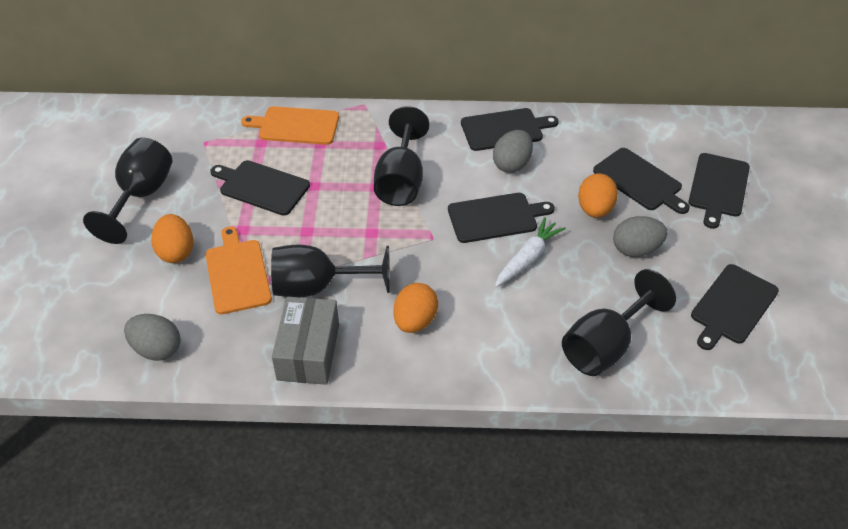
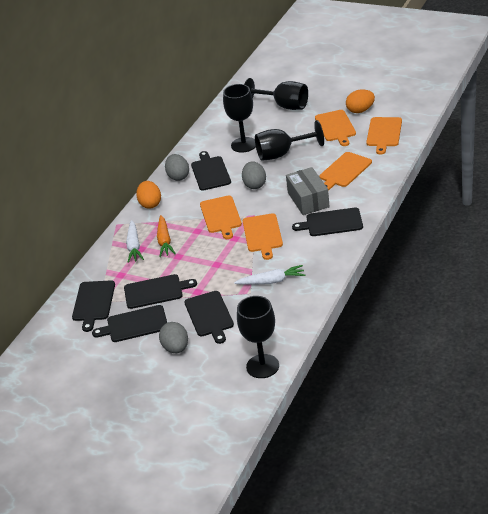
orange carrot: none = 0 -> [157,215,176,257] = 1
orange cutting board: [205,226,272,314] [241,106,339,145] = 2 -> [200,196,242,239] [243,213,283,260] [315,110,356,146] [320,152,372,190] [366,117,402,155] = 5
orange egg: [151,214,194,263] [394,283,438,333] [578,173,618,218] = 3 -> [136,181,161,209] [346,89,375,113] = 2
white carrot: [495,217,566,287] = 1 -> [126,220,144,263] [234,265,305,285] = 2

